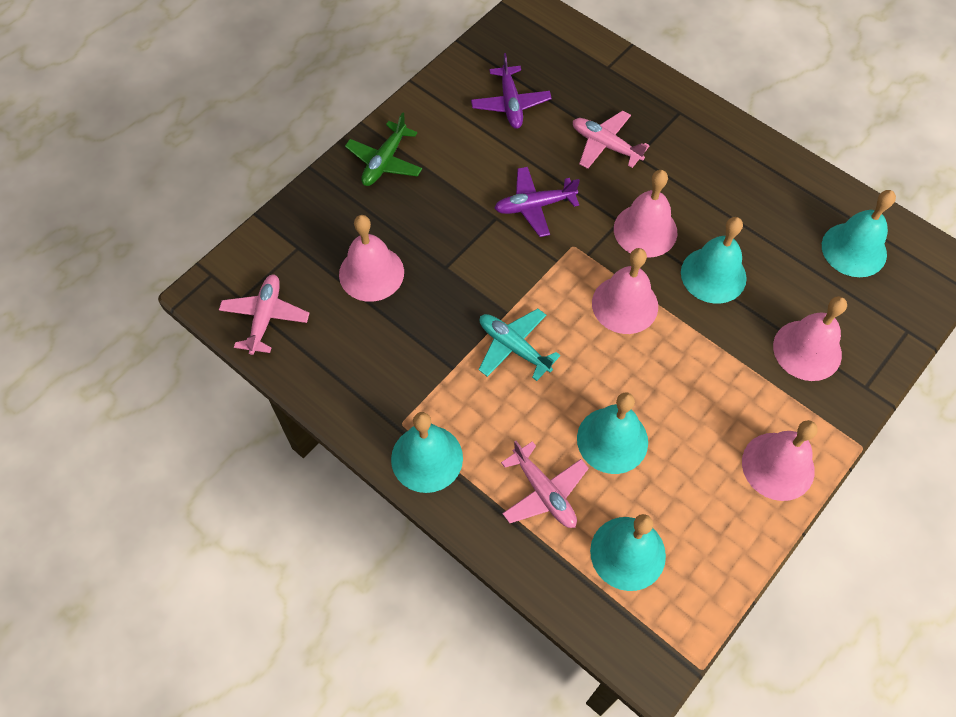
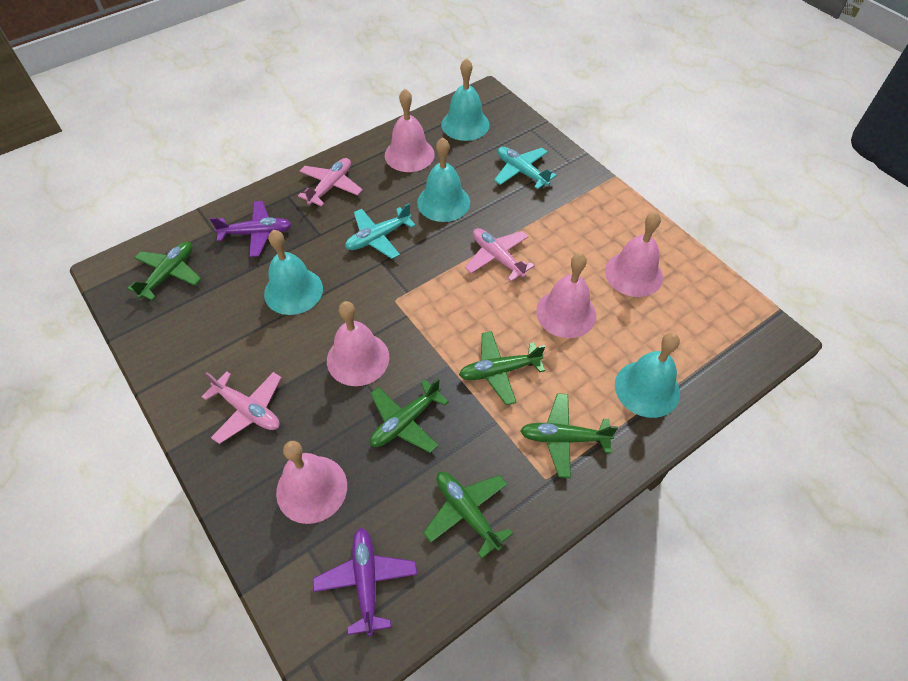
green plane: [345,112,422,186] = 1 -> [127,242,201,301] [370,378,449,453] [423,472,513,558] [459,331,545,405] [520,393,618,478] = 5
turquoise bell: [391,412,463,493] [577,392,648,474] [590,514,666,591] [681,217,747,303] [822,190,896,277] = 5 -> [264,230,323,315] [417,137,470,222] [441,58,490,141] [615,333,680,418] = 4
turquoise plane: [479,309,560,381] = 1 -> [345,203,416,259] [494,147,557,190] = 2

